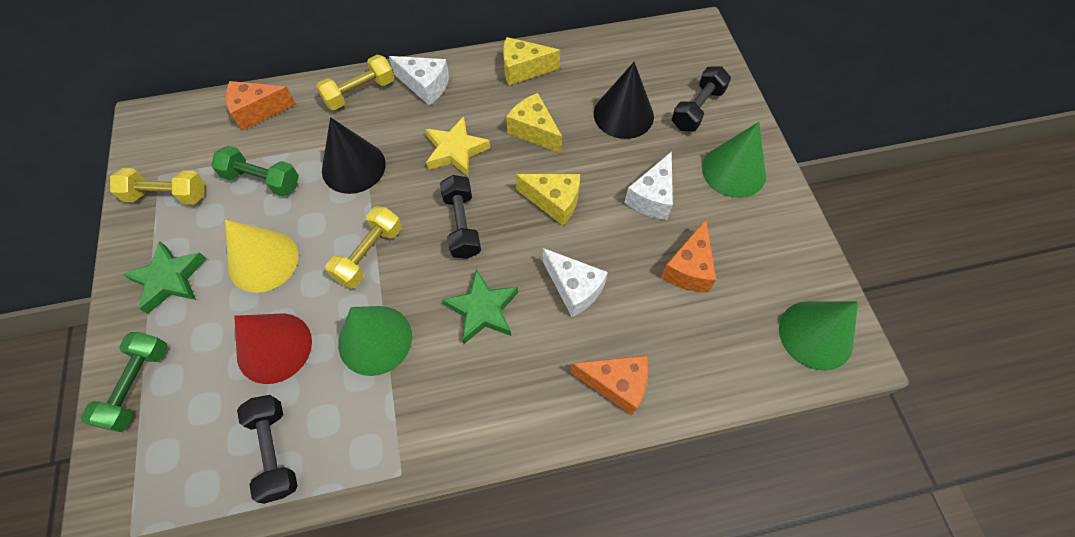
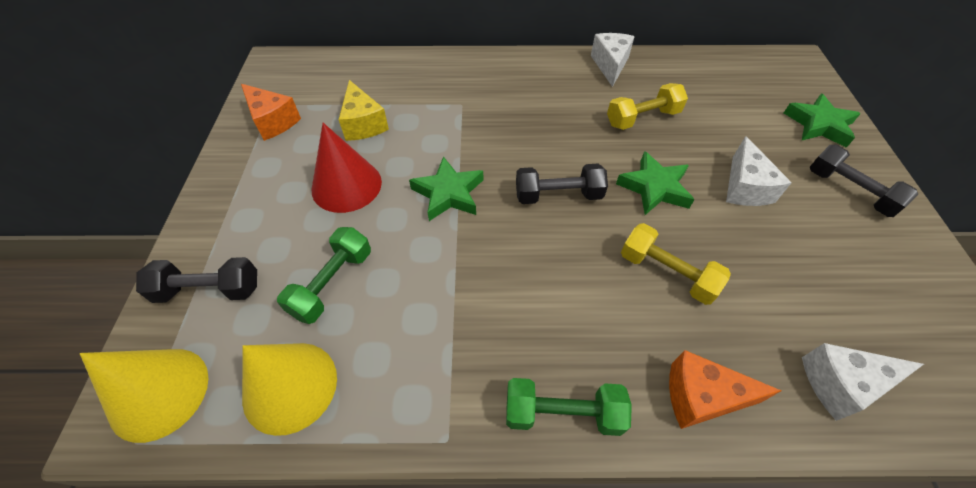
black cone: [322,117,386,194] [594,62,654,139] = 2 -> none = 0
green cone: [338,306,412,376] [702,122,766,198] [779,301,858,371] = 3 -> none = 0
green star: [122,241,206,314] [442,269,518,344] = 2 -> [409,156,483,221] [616,151,695,215] [784,94,861,148] = 3
orange cheese: [226,81,296,130] [571,355,648,415] [661,220,716,292] = 3 -> [241,84,301,141] [669,350,781,429] = 2
yellow cheese: [503,37,560,85] [506,93,562,153] [516,174,580,226] = 3 -> [339,80,389,141] = 1
yellow cone: [225,220,299,293] = 1 -> [80,349,209,443] [242,343,337,436] = 2
yellow dumbbell: [110,168,205,205] [316,55,394,110] [325,206,402,289] = 3 -> [607,83,688,130] [621,223,731,305] = 2
yellow star: [426,116,490,177] = 1 -> none = 0

